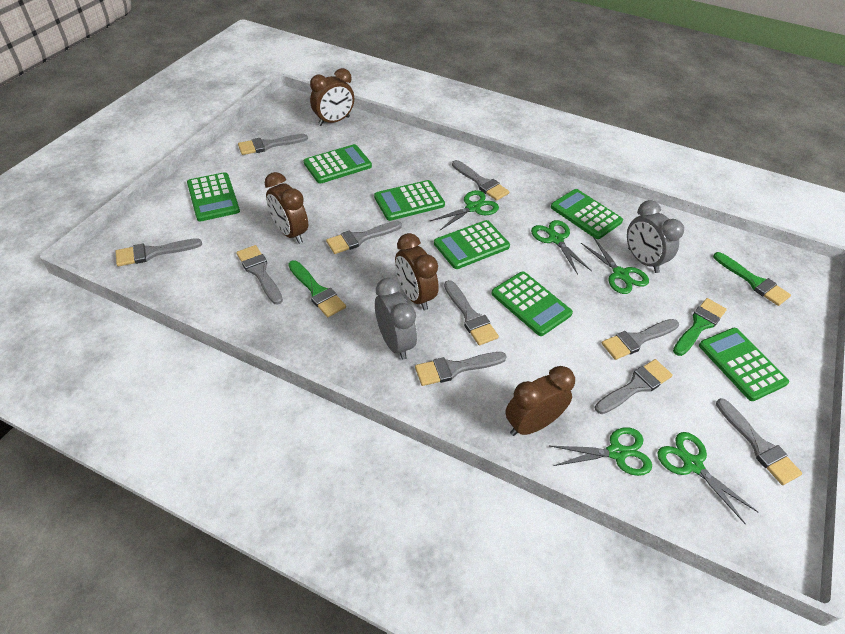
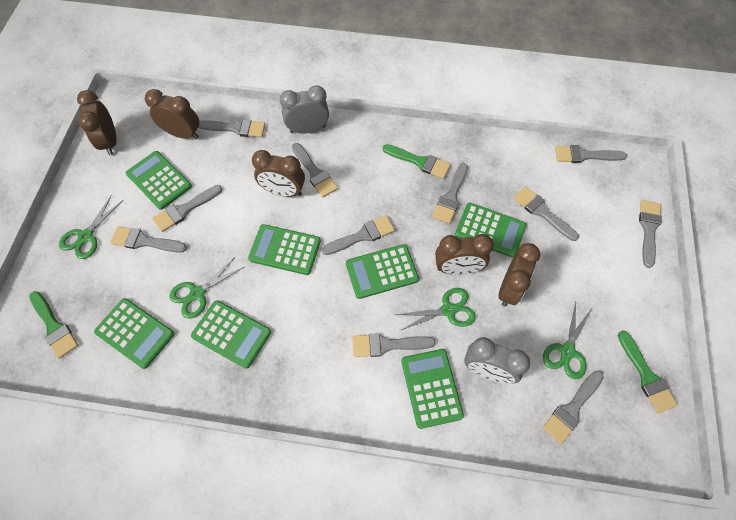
brown clock: [265,172,308,244] [310,68,354,126] [395,233,439,310] [505,366,575,436] = 4 -> [77,90,116,155] [145,89,199,139] [252,150,305,197] [435,234,494,275] [498,243,540,307] = 5
green scissors: [430,190,499,231] [531,220,592,275] [550,427,652,476] [581,237,649,294] [657,432,758,525] = 5 -> [59,195,123,259] [169,256,244,319] [396,288,476,330] [543,302,593,379] = 4
grey brush: [116,238,202,266] [236,245,283,305] [238,134,308,155] [326,221,402,254] [415,352,507,386] [444,280,499,345] [452,160,510,201] [595,359,673,414] [602,319,679,360] [716,398,802,485] = 10 -> [110,226,187,253] [152,185,222,232] [198,119,265,137] [292,143,338,197] [322,215,395,255] [352,333,435,357] [432,163,468,224] [513,187,579,241] [543,370,604,444] [555,145,627,163] [639,200,662,268] = 11

